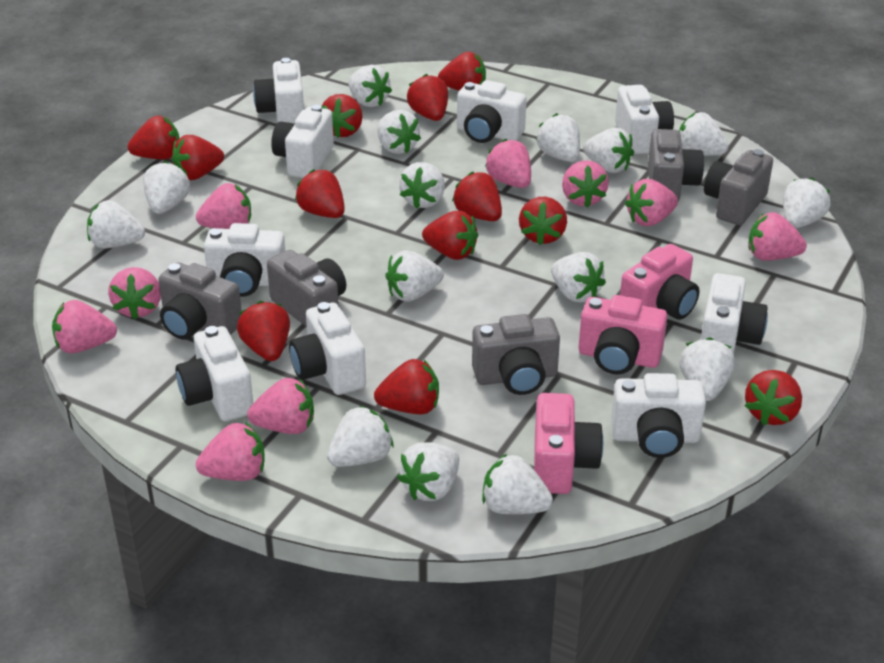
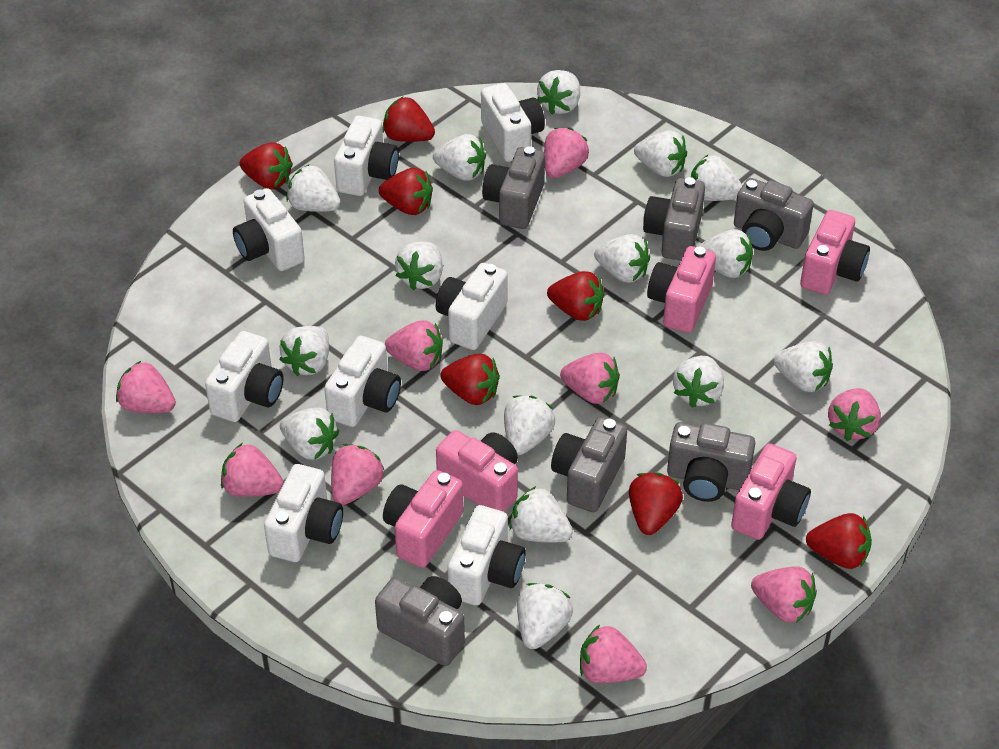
grey camera: [158,262,242,339] [267,250,346,327] [472,314,560,395] [648,129,704,201] [704,149,773,225] = 5 -> [375,576,465,666] [482,146,545,229] [551,417,627,512] [643,177,705,261] [667,422,755,502] [734,178,814,251] = 6
pink camera: [534,393,603,494] [579,295,667,374] [620,244,699,320] = 3 -> [383,470,464,568] [436,430,518,512] [647,246,716,333] [731,443,811,540] [800,210,870,295] = 5
red strawberry: [128,116,179,160] [172,135,224,180] [237,301,290,361] [295,169,345,218] [322,94,363,138] [374,359,439,414] [407,74,448,121] [422,211,478,260] [438,52,486,91] [452,172,502,221] [519,197,567,245] [745,370,802,425] = 12 -> [239,142,293,189] [379,168,433,215] [382,97,435,142] [440,354,500,405] [547,271,604,321] [629,472,683,535] [806,513,872,569] = 7
white camera: [176,326,253,421] [204,223,285,297] [253,58,304,124] [271,105,334,178] [289,302,366,395] [457,80,527,143] [611,373,706,458] [615,85,674,154] [701,273,768,354] = 9 -> [205,331,284,422] [233,188,305,271] [264,464,343,562] [324,336,401,427] [334,116,399,196] [436,263,508,350] [448,505,526,606] [481,83,545,162] = 8

